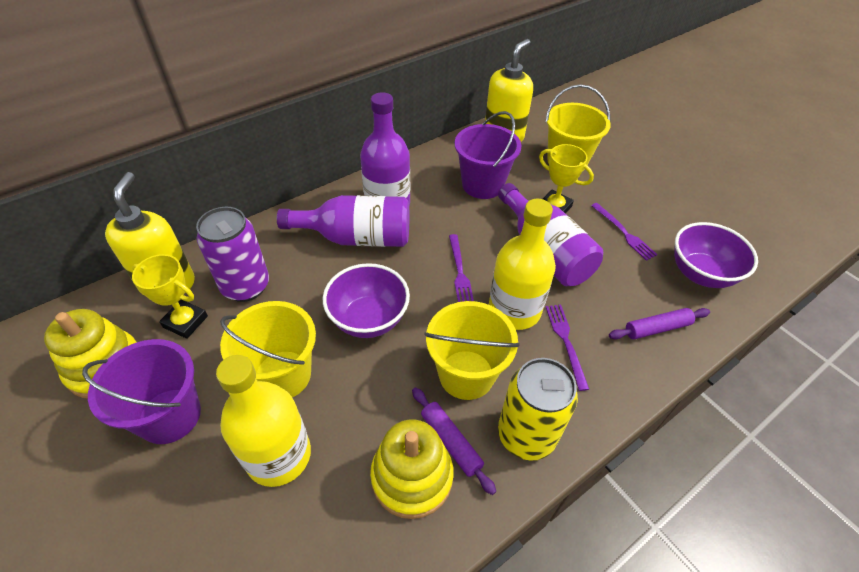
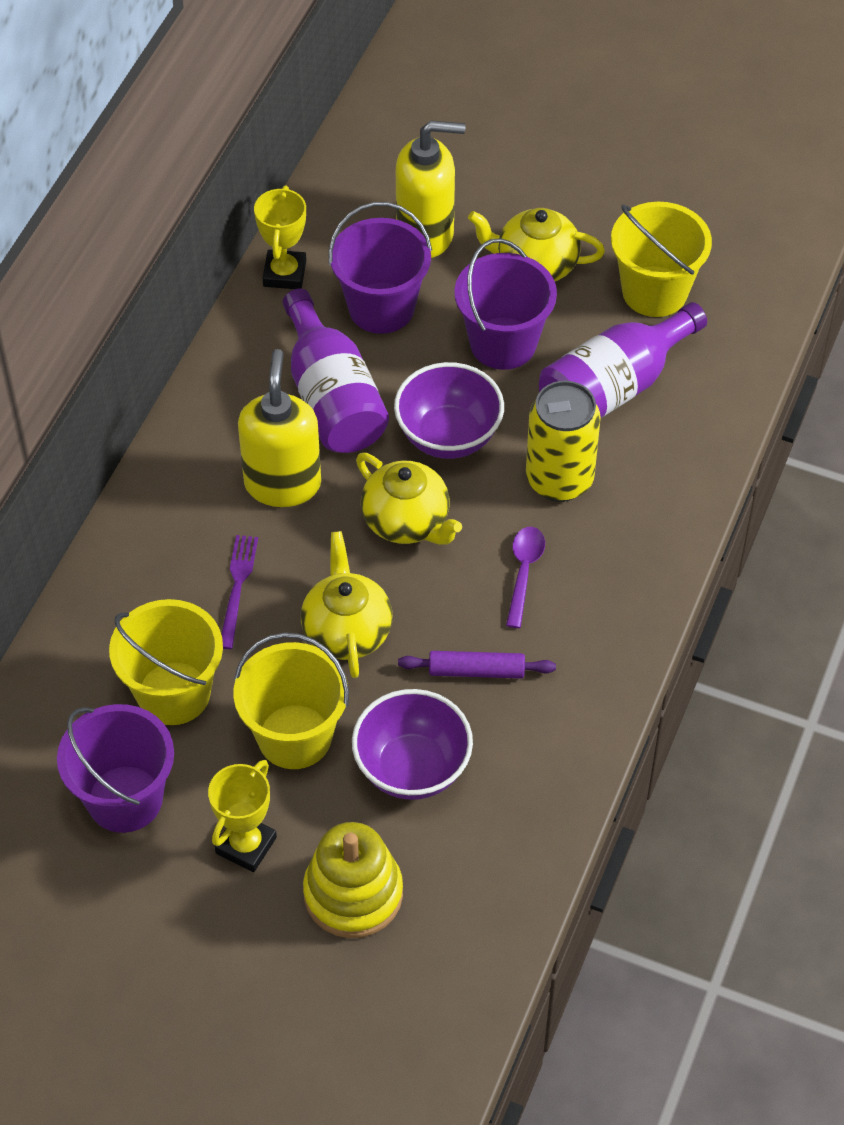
purple bottle: [277,195,409,247] [360,92,410,206] [498,183,603,286] = 3 -> [283,288,389,453] [539,302,707,418] = 2
purple bucket: [82,339,201,444] [455,111,522,199] = 2 -> [57,704,174,833] [329,202,432,334] [454,238,557,370] = 3
purple can: [196,207,269,302] = 1 -> none = 0
purple fork: [449,234,474,302] [546,305,589,391] [591,203,657,261] = 3 -> [221,535,258,649] = 1
purple rolling pin: [412,387,496,495] [609,308,710,340] = 2 -> [398,651,556,679] = 1
purple spoon: none = 0 -> [506,527,545,628] = 1
yellow bottle: [216,355,311,487] [489,199,556,330] = 2 -> none = 0
yellow stacking toy: [44,309,137,399] [370,419,454,519] = 2 -> [303,822,403,938] = 1
yellow teapot: none = 0 -> [301,531,392,678] [356,453,462,545] [468,208,605,281] = 3

